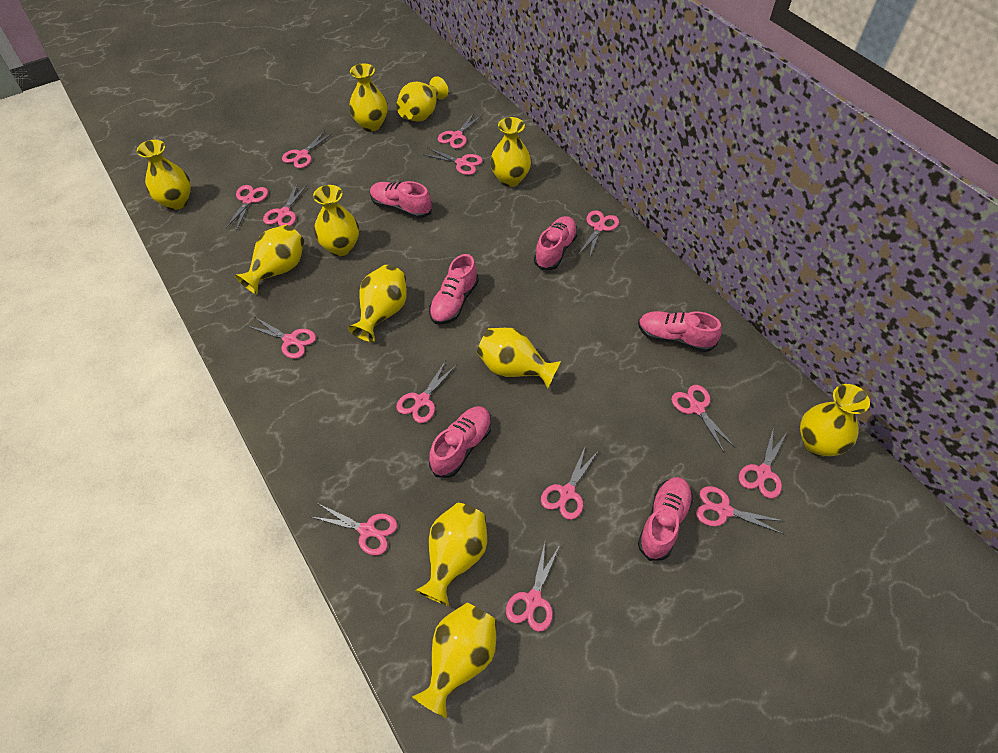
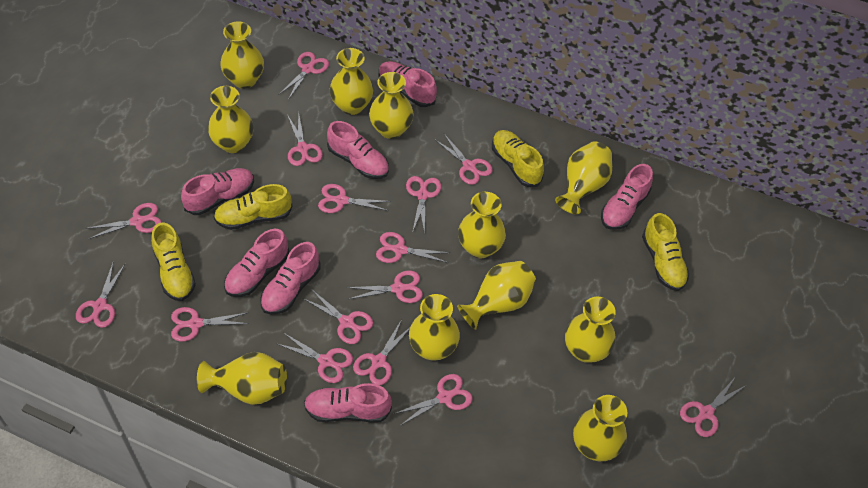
pink scissors: [225,185,268,231] [247,317,316,359] [263,183,308,226] [282,130,333,168] [312,504,397,555] [396,360,457,423] [422,148,483,175] [438,113,483,149] [506,543,560,632] [541,445,598,520] [578,210,619,259] [671,385,736,452] [696,486,784,534] [739,426,788,498] = 14 -> [76,263,126,328] [86,203,162,239] [171,307,249,342] [278,52,329,100] [278,333,353,383] [288,115,323,166] [303,289,373,344] [318,184,391,213] [347,270,423,303] [353,320,410,386] [376,232,450,263] [393,374,473,426] [406,176,441,234] [435,134,493,185] [680,378,745,437] = 15
pink shoe: [370,181,432,218] [429,254,479,325] [429,406,492,478] [534,216,578,270] [638,311,722,352] [638,477,693,561] = 6 -> [181,168,254,215] [224,229,290,297] [260,242,321,315] [304,383,392,422] [327,121,389,179] [379,61,437,107] [601,164,653,230] = 7
yellow shoe: none = 0 -> [151,222,196,301] [214,184,292,230] [492,130,544,187] [642,213,689,291] = 4

